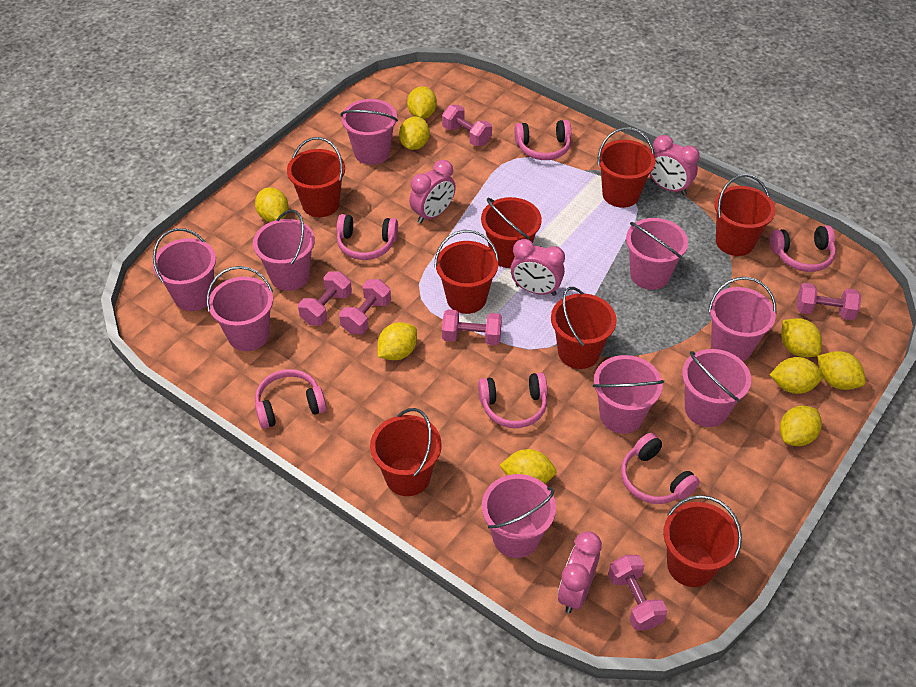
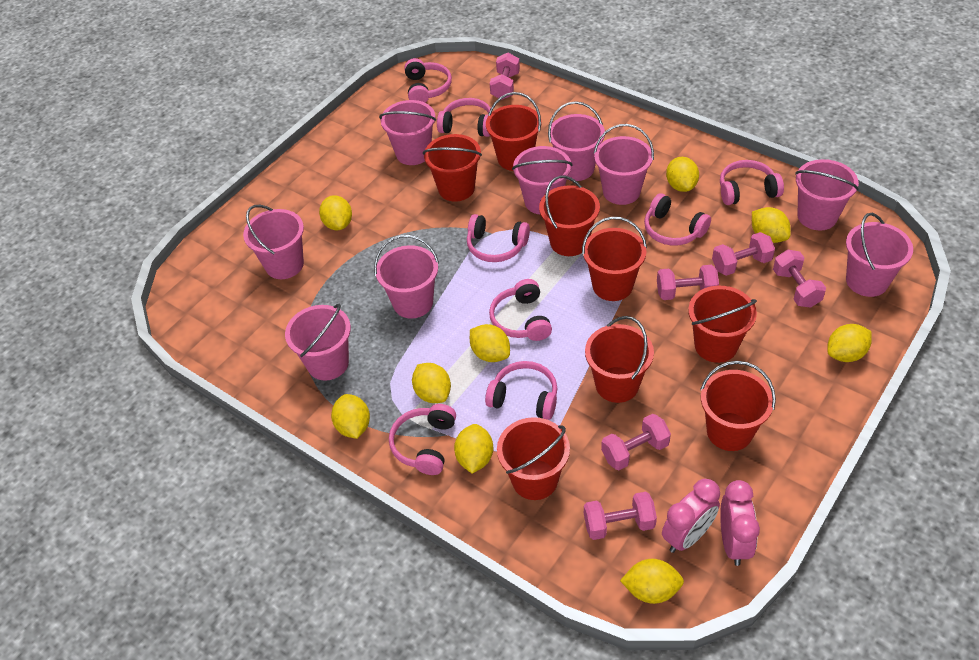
pink clock: [409,160,456,224] [510,239,565,296] [558,531,602,613] [650,135,700,195] = 4 -> [662,479,720,553] [720,480,760,566] = 2
pink headphones: [255,369,327,429] [337,214,398,260] [478,373,548,428] [515,120,571,160] [621,433,699,504] [770,225,836,272] = 6 -> [389,404,456,475] [404,58,452,103] [437,98,491,137] [467,214,530,262] [485,361,557,420] [489,279,552,341] [644,193,711,246] [720,160,784,205] = 8

